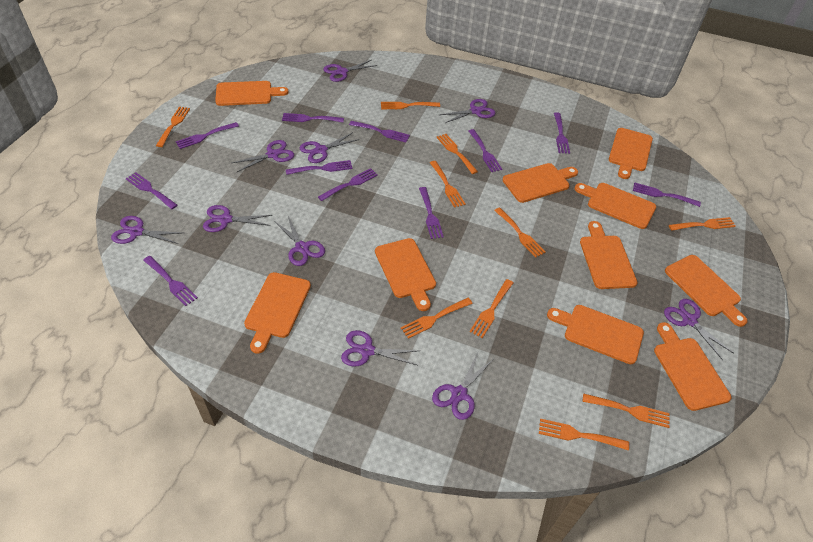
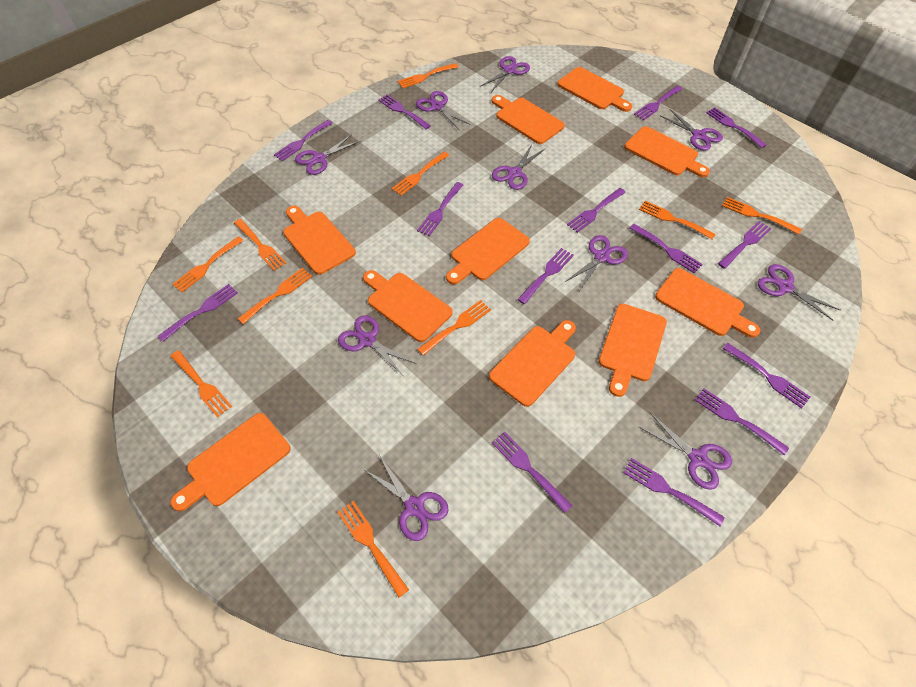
purple fork: [126,172,178,209] [143,256,198,306] [176,122,239,149] [282,113,344,122] [286,160,353,175] [318,168,378,201] [349,121,410,143] [419,187,444,239] [469,129,502,172] [554,112,570,154] [633,183,701,207] = 11 -> [158,284,238,342] [274,120,333,161] [378,94,431,129] [417,182,463,236] [492,432,572,513] [517,248,574,304] [567,188,626,233] [623,458,725,526] [629,224,703,273] [634,85,682,120] [695,388,789,455] [706,108,767,148] [718,221,772,269] [723,343,811,409] = 14

